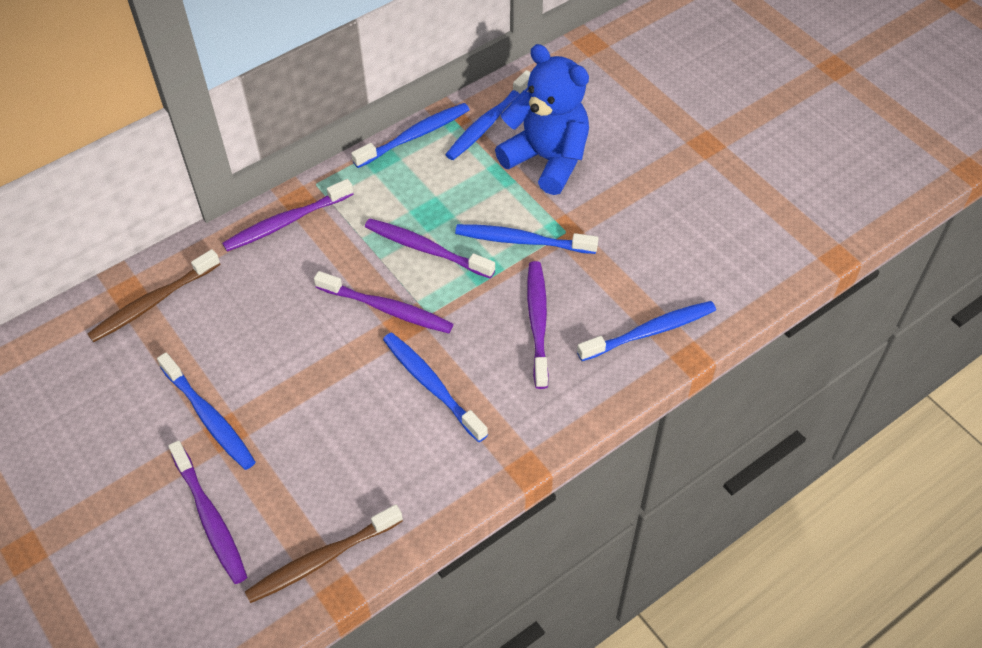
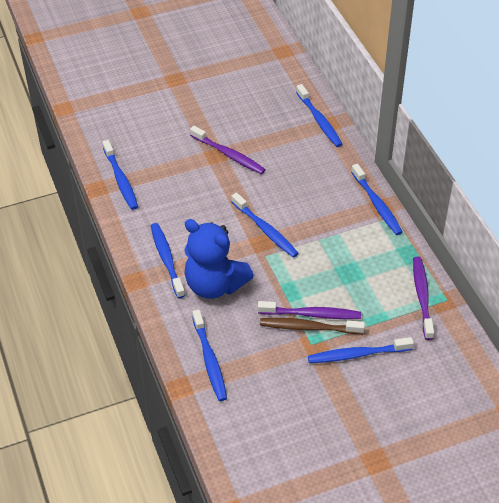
blue toothbrush: [157,353,256,470] [351,103,470,168] [383,332,488,442] [445,70,531,160] [455,224,599,254] [577,301,716,361] = 6 -> [102,140,138,210] [151,223,185,299] [192,310,227,401] [231,193,299,258] [296,84,342,147] [308,337,414,363] [351,164,403,235] = 7
brown toothbrush: [87,249,220,342] [245,504,403,603] = 2 -> [260,318,365,334] = 1
purple toothbrush: [168,440,247,584] [222,179,354,252] [314,271,453,333] [365,219,495,279] [527,261,549,389] = 5 -> [190,126,266,174] [258,301,361,319] [413,257,434,340] = 3

